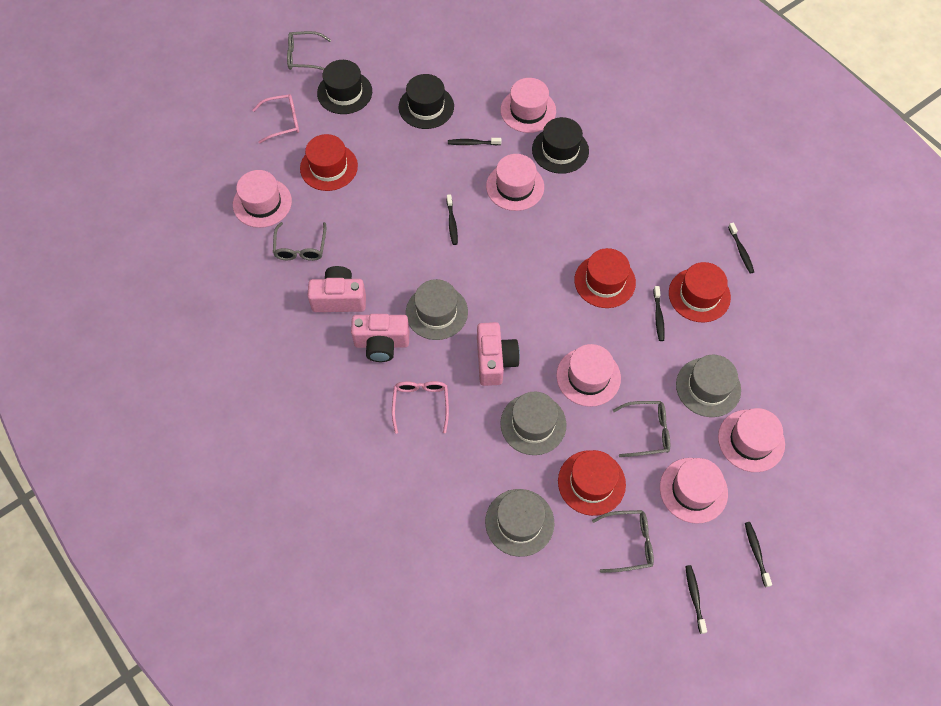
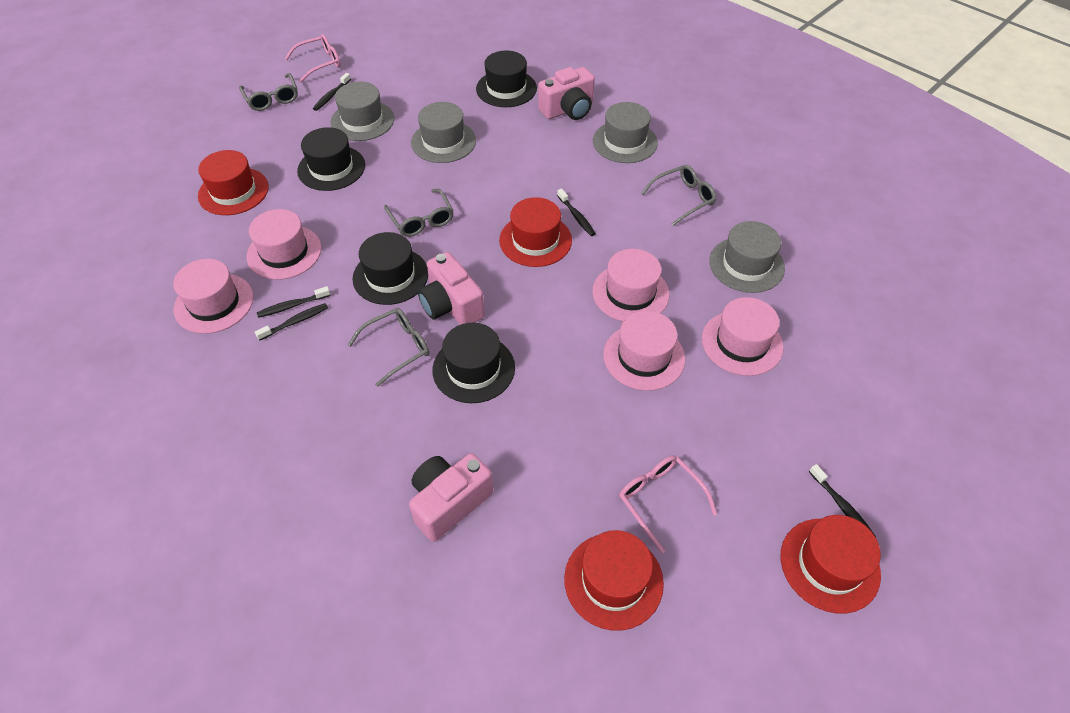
black hat: [317,60,372,114] [399,74,454,129] [532,117,589,174] = 3 -> [297,127,365,191] [352,232,428,305] [432,323,515,403] [476,50,537,107] = 4
black toothbrush: [447,194,458,245] [448,138,501,145] [653,286,665,341] [685,565,707,634] [728,223,754,274] [745,522,772,587] = 6 -> [255,303,328,341] [257,286,331,318] [313,73,351,111] [557,189,596,236] [809,464,876,537] = 5
pink hat: [233,170,292,228] [486,154,544,211] [500,78,556,133] [556,344,621,407] [660,458,728,524] [718,408,785,472] = 6 -> [173,259,254,334] [247,209,322,280] [592,249,669,321] [603,311,685,391] [702,297,784,376] = 5

